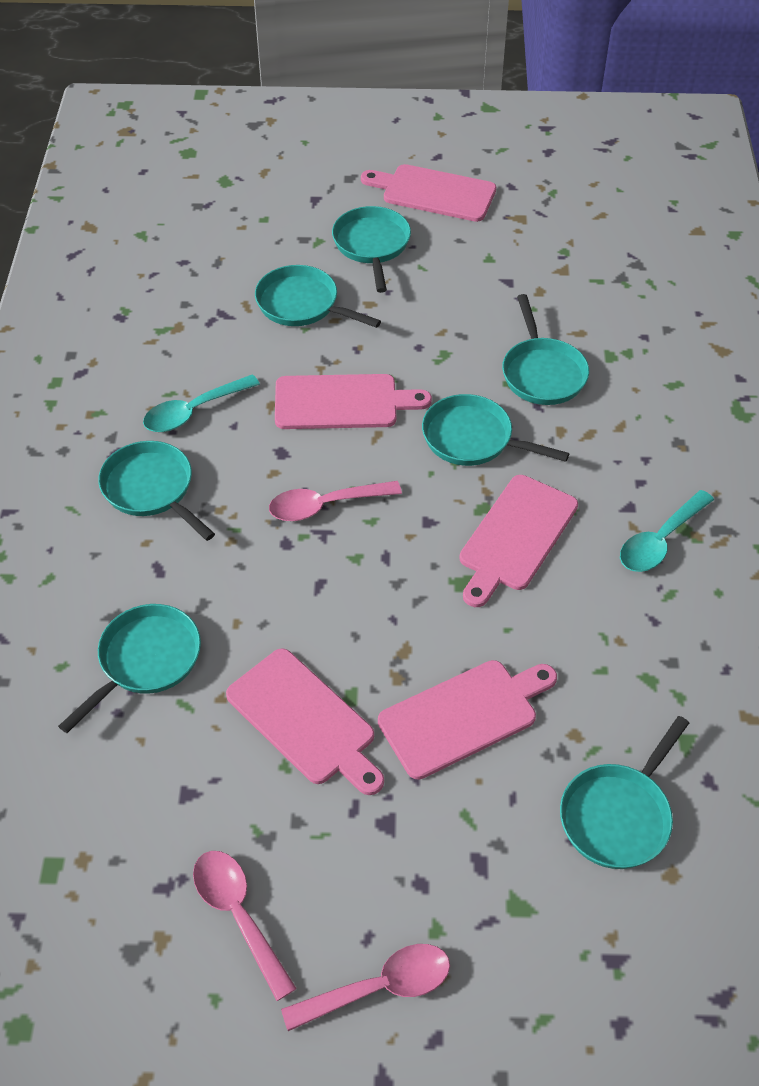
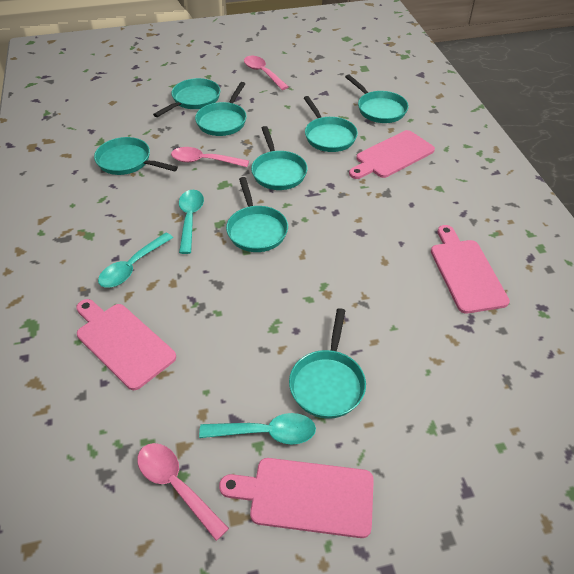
pink cutting board: [226,648,384,795] [275,374,432,429] [361,164,496,222] [378,660,557,780] [459,475,578,607] = 5 -> [76,299,176,390] [219,458,374,538] [349,130,435,179] [431,225,510,313] = 4
turquoise pan: [58,604,201,733] [98,441,215,541] [255,265,381,328] [332,206,411,293] [422,394,570,466] [502,294,589,405] [560,716,689,869] = 7 -> [94,137,178,175] [153,78,221,117] [195,82,247,136] [226,177,288,252] [251,126,308,190] [289,308,366,419] [304,96,358,152] [345,74,408,123] = 8
turquoise spoon: [143,374,260,432] [620,490,714,572] = 2 -> [98,232,173,288] [179,190,204,254] [199,413,316,444] = 3

